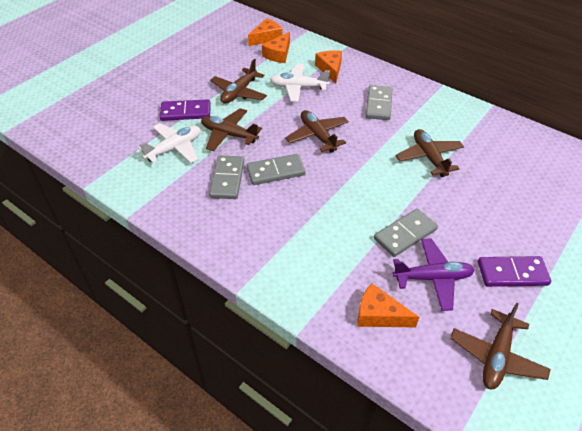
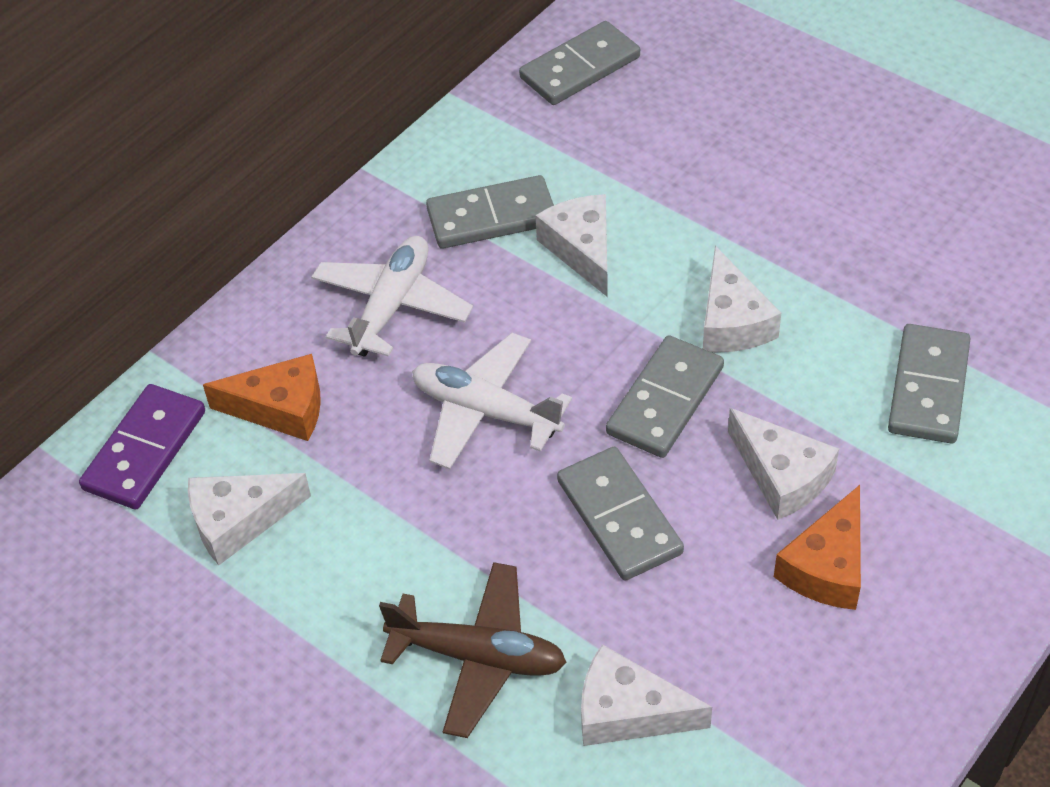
brown plane: [201,108,262,151] [210,59,267,104] [285,110,349,153] [395,129,464,177] [450,303,551,390] = 5 -> [379,562,567,738] = 1
grey domino: [209,155,244,199] [246,154,306,185] [366,85,392,120] [374,208,438,257] = 4 -> [426,175,554,249] [519,21,640,105] [557,447,684,581] [606,335,724,458] [888,324,970,443] = 5
orange cheese: [248,18,283,46] [262,32,290,63] [315,50,342,84] [358,283,419,327] = 4 -> [203,354,321,441] [774,485,861,610] = 2
purple domino: [160,99,211,121] [478,256,551,287] = 2 -> [79,384,205,509] = 1
purple plane: [392,238,474,311] = 1 -> none = 0
white cheese: none = 0 -> [188,473,311,565] [535,194,608,297] [581,644,712,746] [703,246,781,353] [728,408,839,520] = 5

